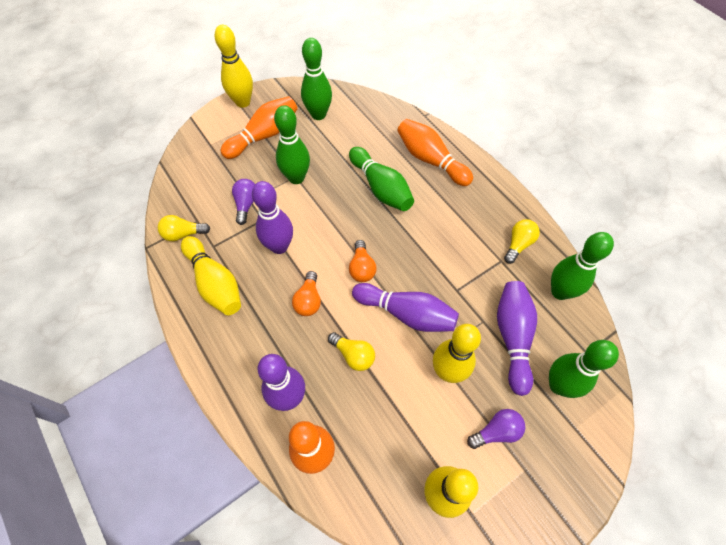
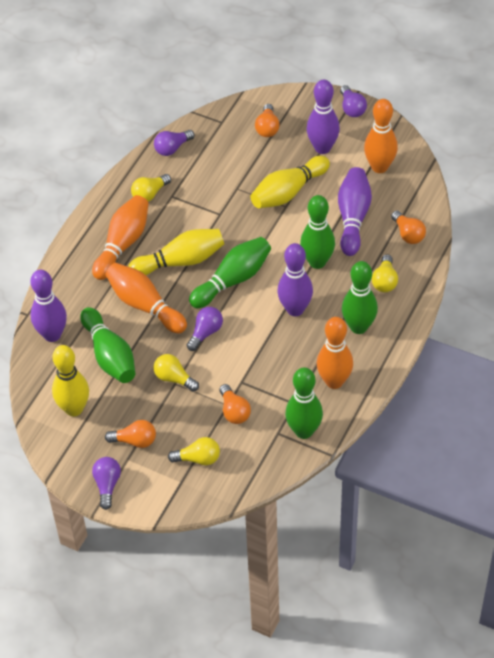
orange bowling pin: [221,96,298,159] [289,421,335,474] [397,119,473,186] = 3 -> [92,195,149,280] [106,263,187,333] [317,317,353,389] [364,99,398,173] = 4
orange light bulb: [292,271,321,316] [349,240,377,282] = 2 -> [105,420,156,448] [219,384,251,424] [255,104,280,137] [391,210,426,244] = 4
purple light bulb: [232,179,255,225] [467,409,526,449] = 2 -> [92,457,121,510] [154,130,194,156] [187,307,223,351] [340,85,367,117] = 4
yellow bowling pin: [181,236,241,315] [215,25,253,108] [424,466,478,518] [433,324,481,383] = 4 -> [52,345,89,416] [128,229,224,275] [251,156,330,208] = 3
yellow light bulb: [158,215,211,241] [328,332,375,371] [504,219,540,264] = 3 -> [131,174,171,202] [154,354,199,391] [168,437,220,466] [372,254,398,292] = 4

